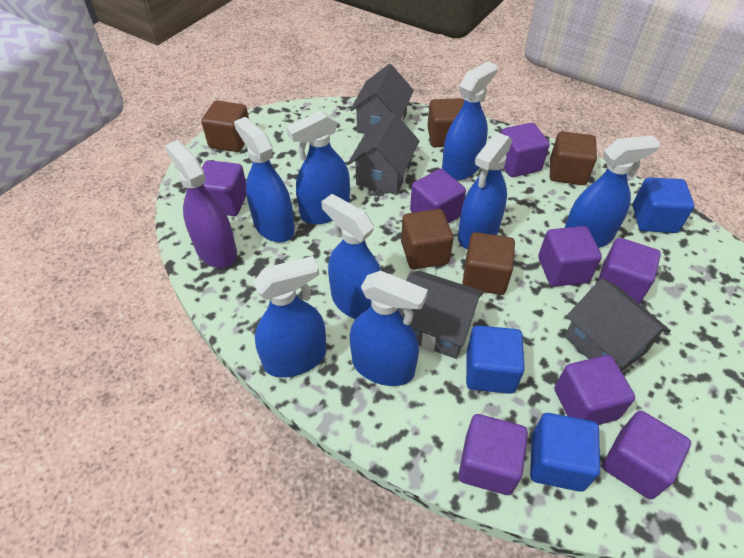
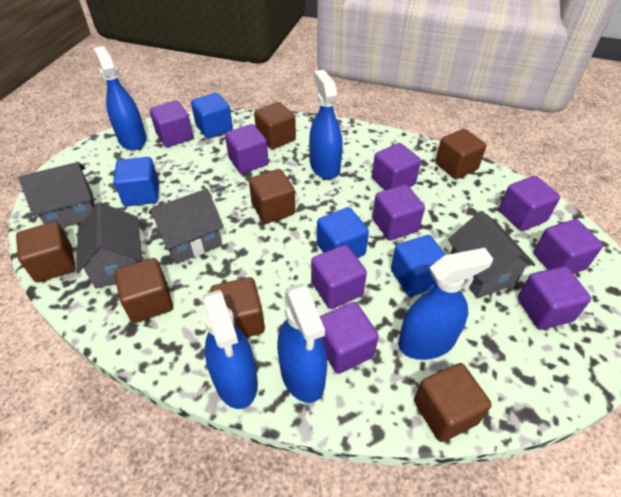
blue cube: [466,325,525,394] [530,413,600,492] [633,177,694,233] = 3 -> [114,157,159,206] [191,93,233,138] [317,207,369,258] [391,235,446,297] = 4
blue spray bottle: [234,117,295,242] [254,256,327,378] [286,111,350,224] [321,194,381,319] [350,270,428,386] [442,61,498,181] [458,132,512,249] [565,135,660,248] = 8 -> [93,46,147,150] [202,290,258,409] [277,283,327,403] [309,69,343,179] [398,248,493,360] = 5
brown cube: [201,101,249,152] [401,209,453,270] [427,98,464,147] [462,232,515,295] [550,131,597,185] = 5 -> [16,222,76,283] [114,258,173,323] [210,277,265,337] [249,169,295,224] [254,102,296,149] [414,363,492,442] [435,129,486,179] = 7
purple cube: [202,160,247,216] [410,169,466,224] [458,414,528,495] [501,123,550,177] [538,226,602,287] [555,355,635,425] [598,238,661,304] [603,411,691,499] = 8 -> [150,100,193,147] [225,124,269,174] [311,245,367,309] [320,302,379,374] [372,143,421,190] [372,185,425,240] [499,176,560,231] [518,266,591,330] [534,219,603,274] = 9
purple spray bottle: [165,140,237,268] = 1 -> none = 0

